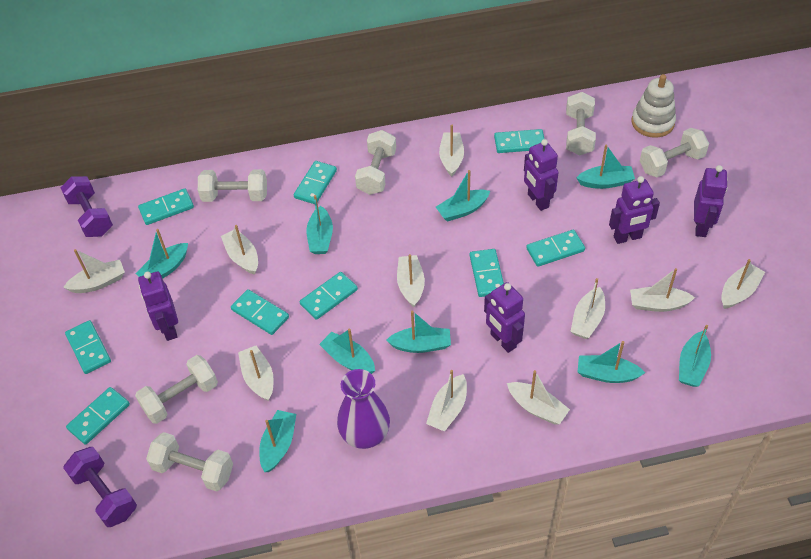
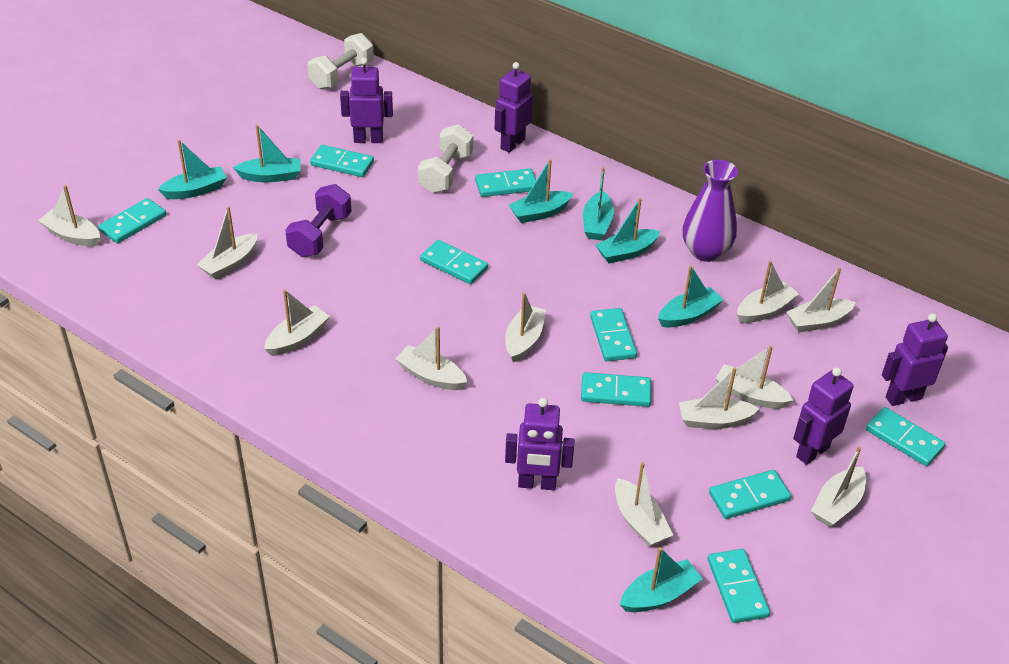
purple dumbbell: [61,176,113,237] [63,447,137,527] = 2 -> [285,184,352,257] = 1
turquoise boat: [135,229,188,279] [259,410,296,472] [307,195,333,254] [319,329,375,374] [386,310,451,353] [436,170,490,222] [576,145,635,189] [578,341,645,383] [679,325,711,387] = 9 -> [158,140,227,199] [233,125,301,182] [509,159,573,223] [583,167,614,240] [596,198,660,264] [620,547,703,612] [658,265,724,327] = 7
white boat: [63,249,125,293] [221,225,258,275] [238,346,274,401] [397,254,425,307] [426,370,467,432] [439,125,464,177] [507,370,570,425] [570,278,605,339] [630,268,695,312] [721,259,765,309] = 10 -> [38,185,100,247] [197,206,257,279] [264,289,330,356] [395,326,467,390] [505,292,546,362] [615,462,673,547] [679,367,759,429] [715,346,793,409] [737,261,799,323] [786,267,856,332] [811,446,866,527] = 11
white dumbbell: [135,355,218,424] [146,432,233,492] [198,169,267,202] [355,130,396,195] [566,92,596,155] [640,128,709,177] = 6 -> [308,33,374,89] [418,124,473,193] = 2
white stacking toy: [632,74,676,138] = 1 -> none = 0

